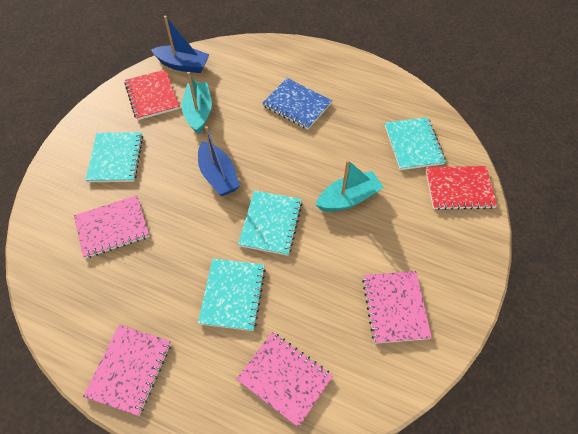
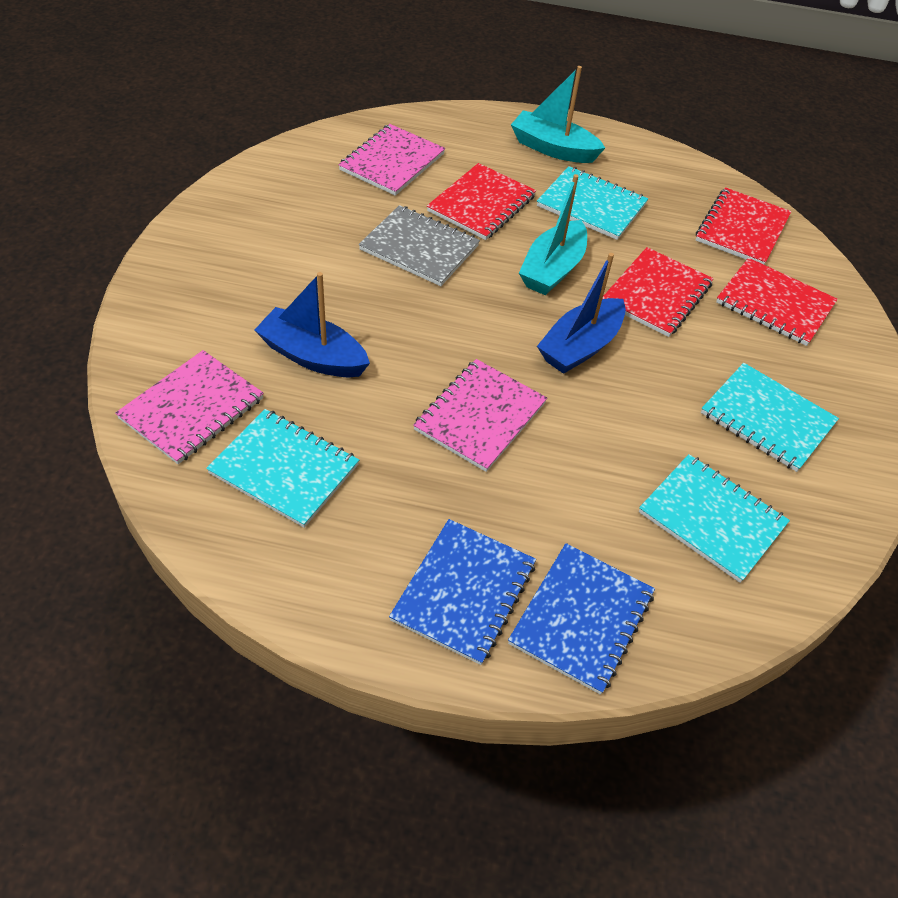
blue notebook: [262,78,332,130] = 1 -> [389,519,536,665] [508,543,655,695] = 2
grey notebook: none = 0 -> [359,205,480,286] = 1
pink notebook: [74,195,150,259] [83,325,171,416] [236,332,333,427] [362,271,432,344] = 4 -> [115,350,264,464] [338,124,445,196] [413,359,547,472] = 3
red notebook: [124,69,180,120] [426,166,497,210] = 2 -> [427,163,536,240] [603,247,714,337] [696,187,792,264] [716,258,838,346] = 4

